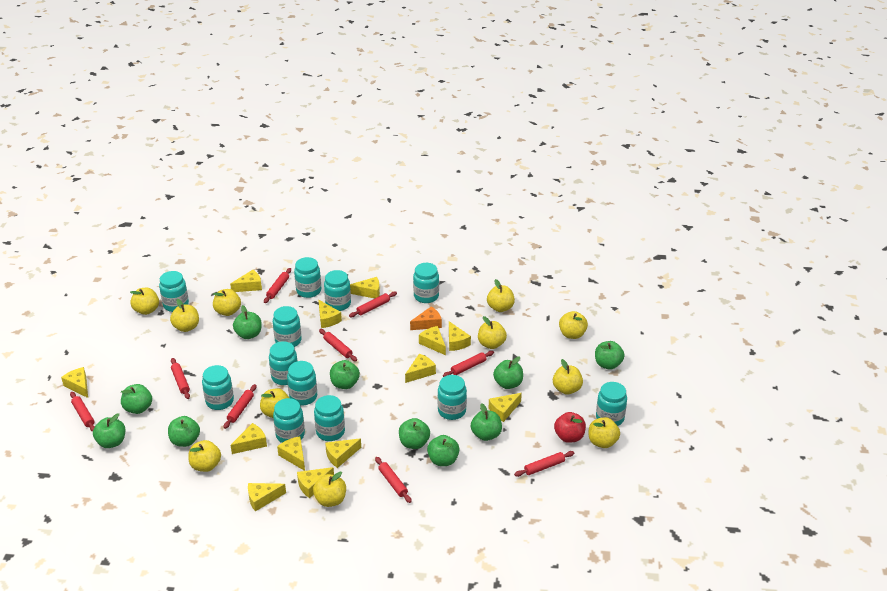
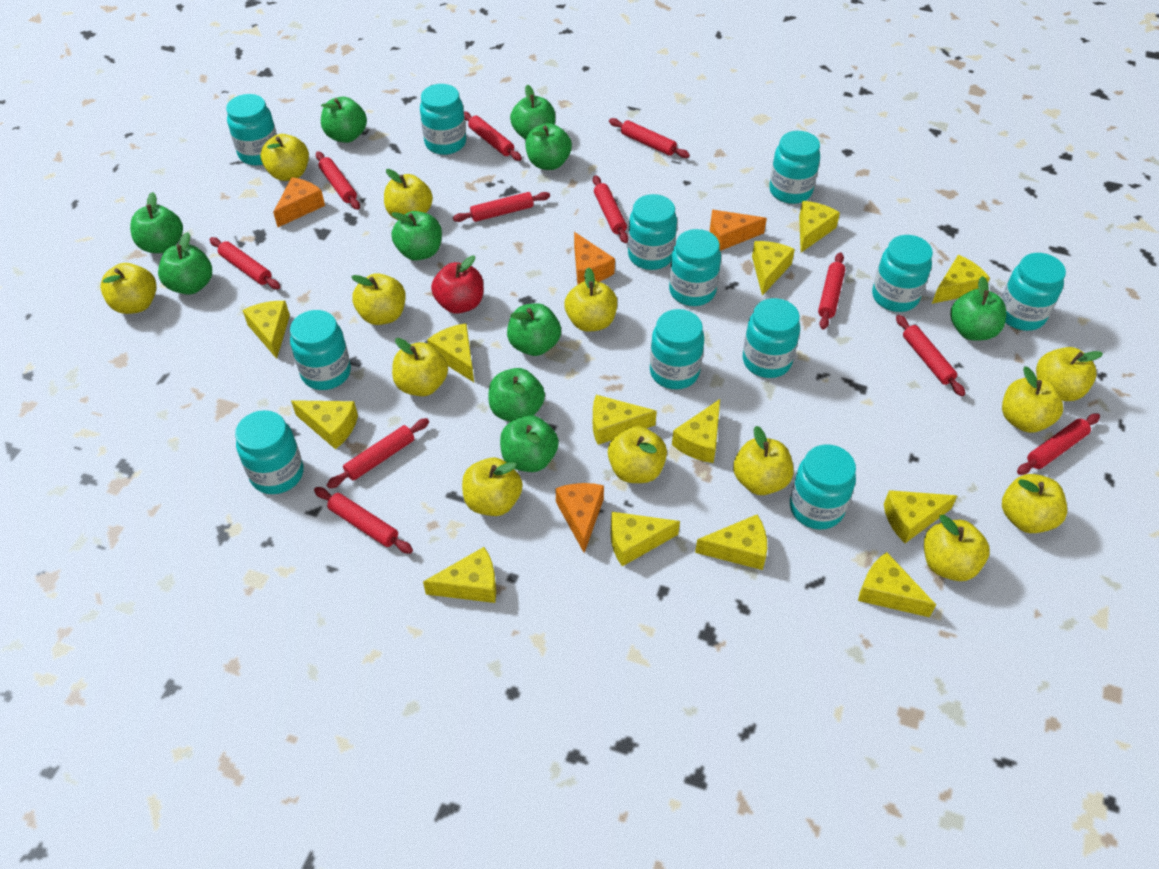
orange cheese: [410,306,442,330] = 1 -> [273,177,325,227] [555,483,604,553] [574,232,615,284] [710,210,767,251] = 4
red rolling pin: [70,392,95,432] [171,358,190,399] [224,384,257,429] [264,268,291,303] [319,329,357,361] [349,291,397,317] [375,457,412,503] [443,351,494,377] [514,451,575,477] = 9 -> [210,237,280,289] [314,487,413,554] [316,151,360,210] [327,418,429,489] [453,192,550,222] [464,112,522,161] [593,175,628,243] [609,118,690,158] [818,252,845,330] [896,315,965,396] [1017,413,1100,475] = 11
yellow apple: [130,288,159,315] [170,299,199,332] [188,440,221,472] [213,289,241,316] [260,388,289,418] [313,472,346,507] [478,316,507,349] [487,279,515,312] [553,359,583,395] [559,311,588,339] [589,417,620,448] = 11 -> [100,263,157,314] [261,134,309,181] [351,273,406,325] [384,169,433,220] [392,338,448,396] [462,458,523,516] [565,268,617,332] [608,426,667,483] [733,426,794,495] [924,515,990,581] [1002,366,1063,433] [1002,474,1067,533] [1036,347,1103,401] = 13

